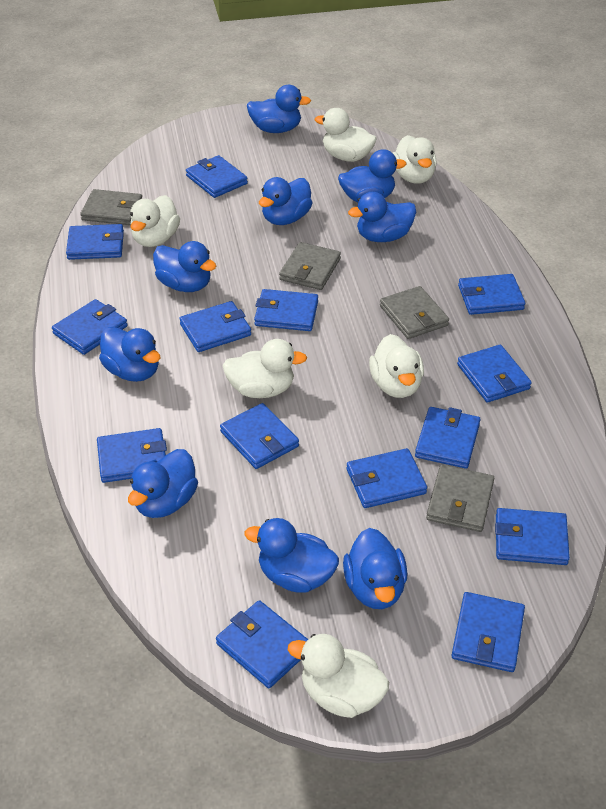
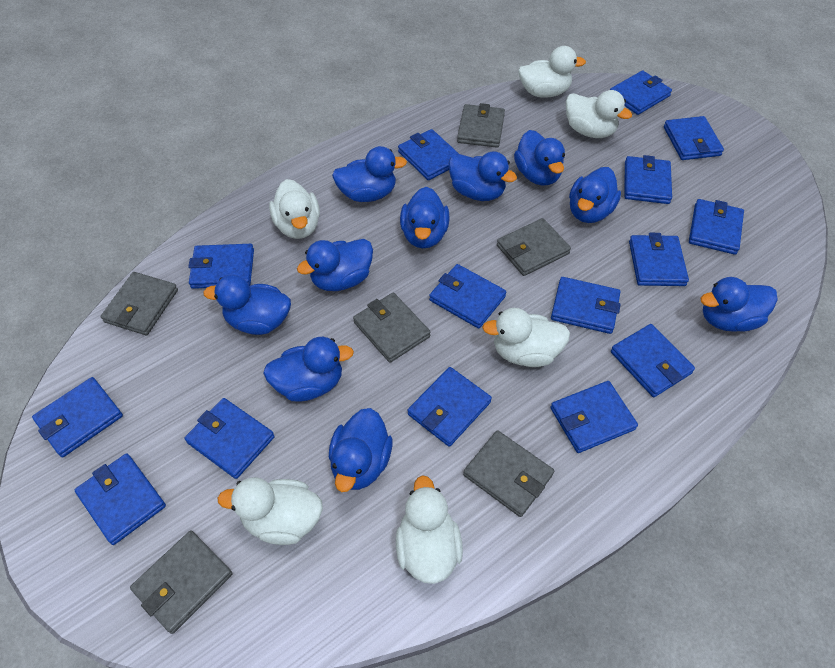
blue duck: [99,327,160,382] [128,449,198,518] [153,241,216,292] [245,518,339,593] [247,85,311,133] [259,177,312,225] [338,149,406,202] [343,528,407,609] [348,192,416,242] = 9 -> [203,275,291,335] [263,337,354,401] [297,239,373,291] [329,408,393,492] [332,146,407,202] [400,187,450,248] [449,151,517,201] [514,130,565,186] [569,167,621,223] [701,277,778,332] = 10
blue wallet: [52,299,128,355] [66,224,124,260] [97,428,167,483] [179,301,251,352] [186,155,248,198] [216,600,309,688] [220,403,299,469] [254,289,318,331] [346,448,427,508] [415,407,481,469] [451,592,525,672] [457,345,532,403] [458,274,525,315] [495,508,570,565] = 14 -> [32,377,123,457] [75,453,166,545] [185,398,275,479] [188,244,254,289] [398,129,459,180] [408,367,492,447] [429,264,506,329] [550,381,638,453] [551,277,621,334] [610,70,672,115] [611,324,695,397] [624,155,672,204] [629,233,689,286] [664,116,724,160] [689,199,744,255] = 15
grey wallet: [80,189,142,225] [279,242,341,290] [380,286,449,339] [426,465,494,532] = 4 -> [101,272,178,335] [130,531,232,634] [353,293,430,363] [457,103,505,148] [463,430,554,517] [497,218,571,276] = 6

